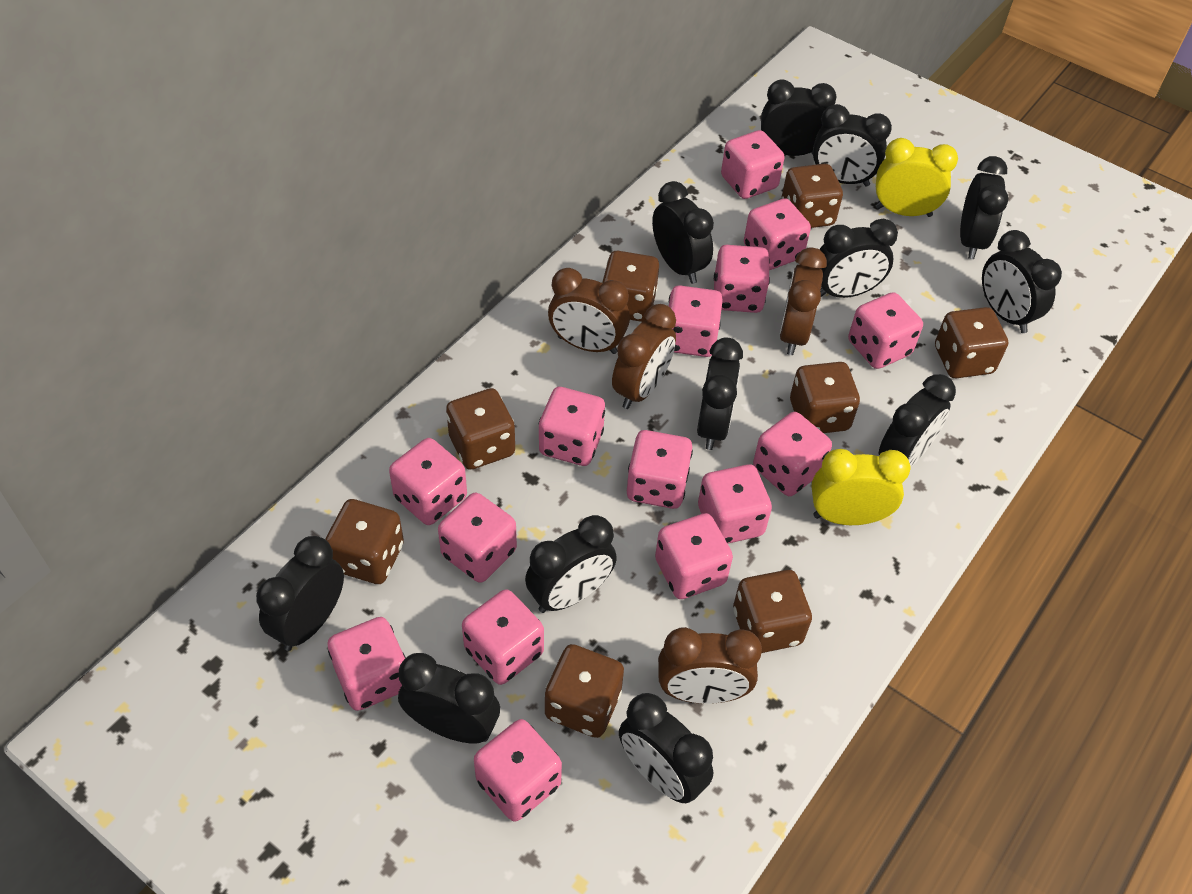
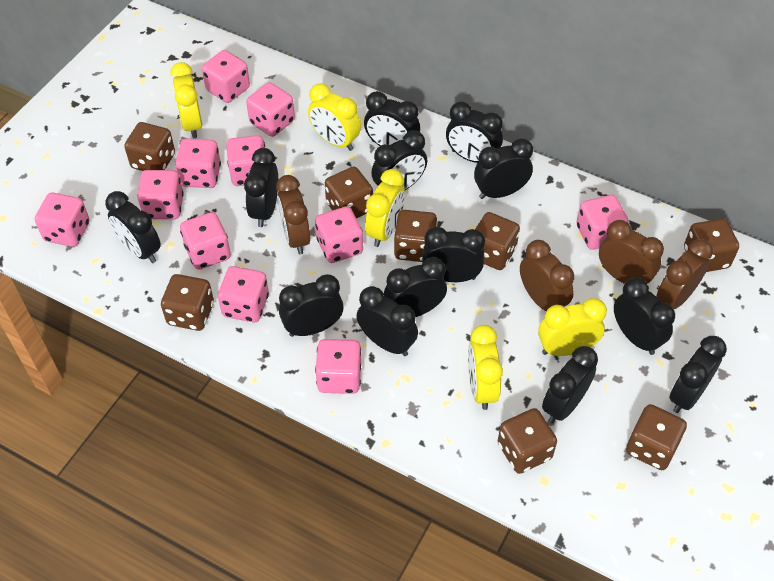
black clock: [256,536,344,651] [398,653,500,744] [525,515,617,613] [619,693,713,803] [652,181,714,284] [697,337,743,450] [761,79,837,156] [813,104,892,187] [819,219,898,298] [878,374,956,467] [960,156,1008,259] [982,230,1062,333] = 12 -> [105,191,161,263] [244,148,278,227] [279,274,344,337] [357,286,418,356] [364,91,420,146] [371,130,427,190] [384,257,447,317] [422,227,485,282] [446,102,503,163] [474,138,533,199] [542,346,598,424] [614,278,675,355] [669,336,727,413] = 13
pink dice: [328,617,406,711] [389,438,467,525] [438,493,517,583] [462,589,544,685] [474,719,562,822] [539,387,605,466] [627,430,693,509] [655,513,733,599] [669,285,723,357] [698,464,772,544] [714,245,770,313] [721,130,785,199] [744,198,811,270] [753,412,832,496] [848,292,923,369] = 15 -> [35,193,90,247] [137,170,184,219] [175,138,221,188] [180,212,231,270] [202,50,250,103] [218,266,269,322] [226,135,265,186] [246,82,295,137] [315,206,363,263] [315,339,361,394] [576,195,628,250] = 11
yellow clock: [811,449,910,525] [876,138,958,217] = 2 -> [171,62,202,138] [308,84,361,151] [365,169,405,247] [468,325,503,410] [538,298,607,356] = 5

